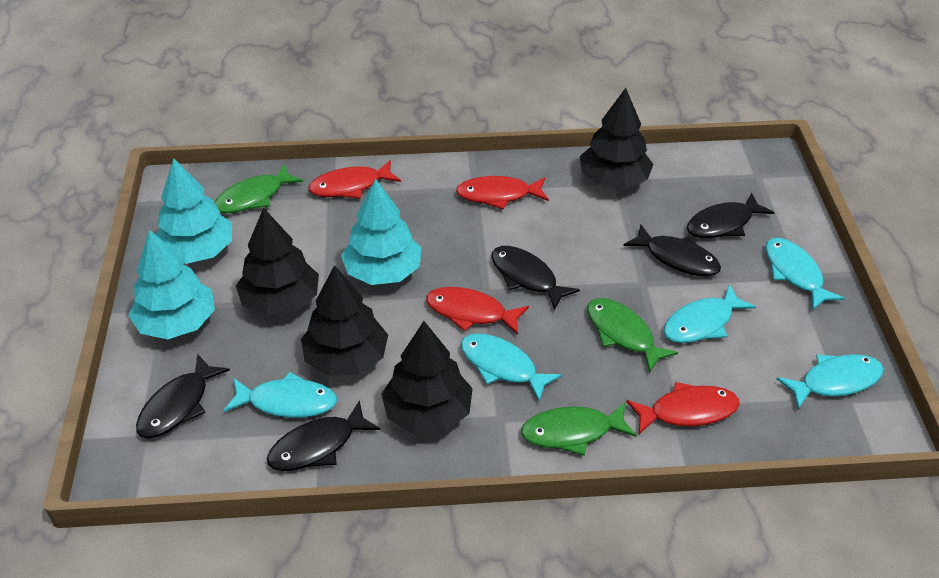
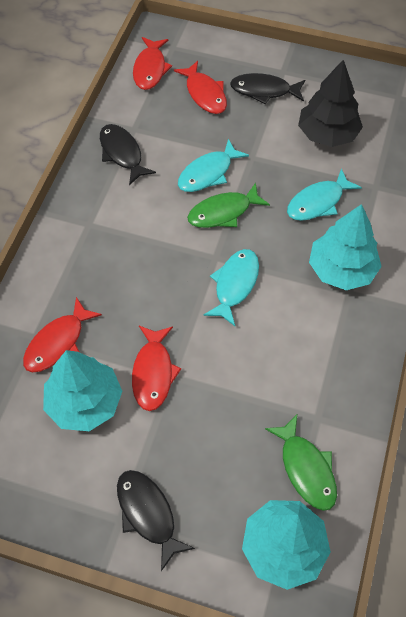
black fish: [136,354,230,439] [267,400,380,471] [492,246,580,310] [624,224,721,276] [687,193,774,238] = 5 -> [100,124,156,185] [117,470,195,571] [230,73,305,104] = 3
black tree: [236,207,319,316] [301,265,388,376] [381,321,473,434] [580,88,653,188] = 4 -> [298,60,363,147] = 1
green fish: [215,164,303,213] [521,402,637,456] [587,298,678,373] = 3 -> [187,183,270,228] [265,415,337,511] = 2
turquoise fish: [223,372,337,418] [461,333,562,402] [664,284,756,343] [765,238,845,311] [776,354,884,409] = 5 -> [178,139,249,192] [203,249,259,326] [287,169,362,221] = 3

